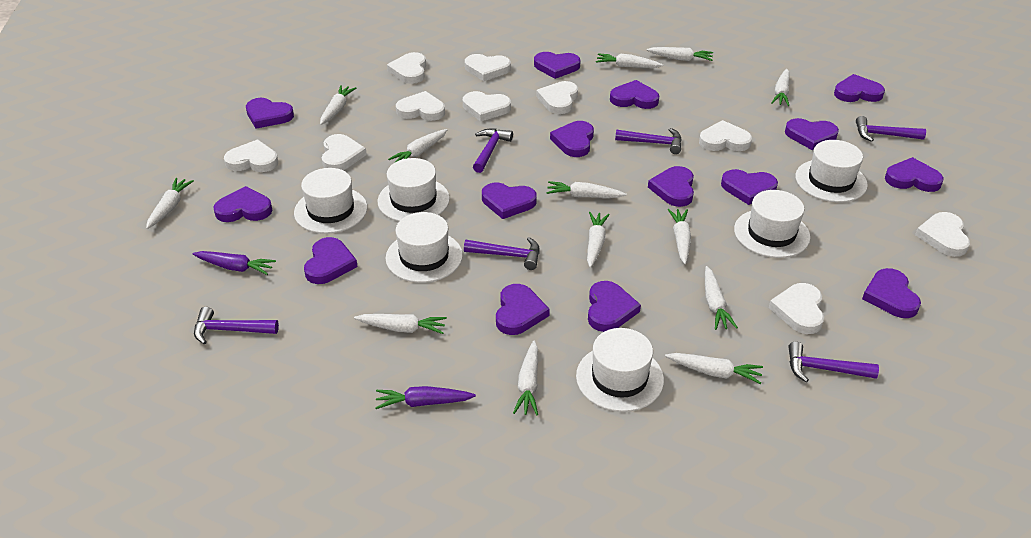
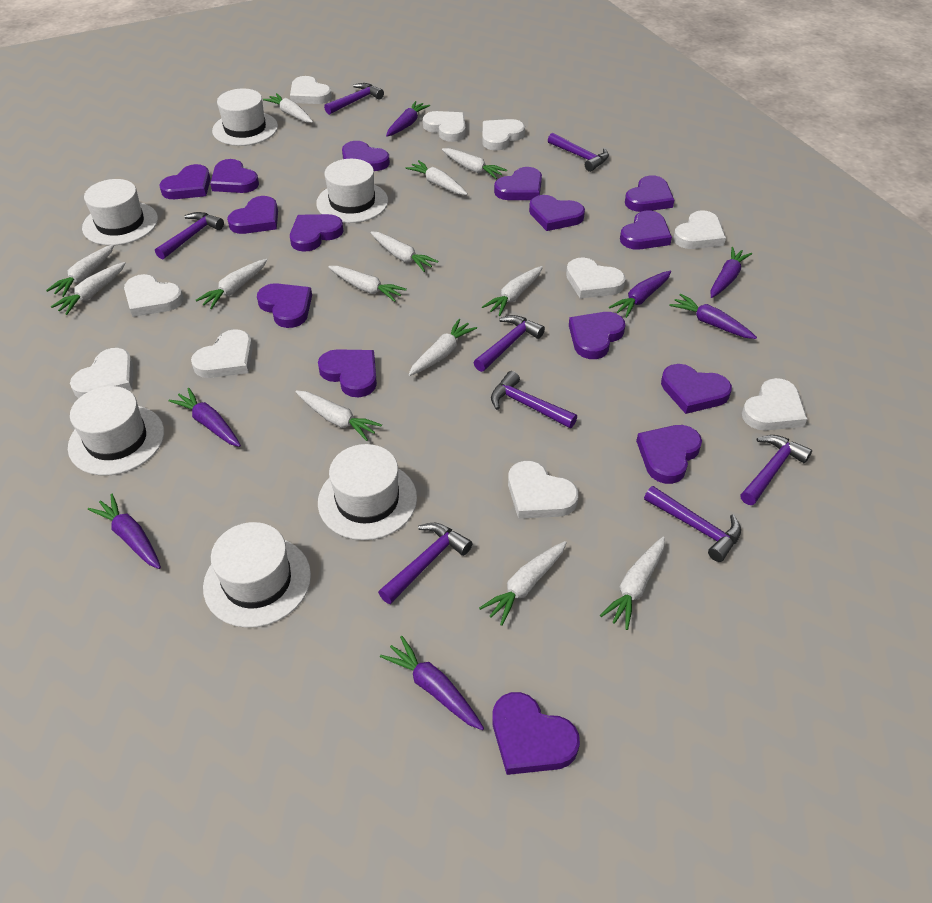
purple carrot: [192,251,276,275] [375,386,476,409] = 2 -> [88,494,161,569] [168,388,241,447] [380,636,484,730] [386,101,430,136] [609,271,671,318] [669,294,757,339] [711,247,752,298] = 7
purple hammer: [194,307,279,345] [464,237,539,270] [473,129,513,173] [615,128,682,154] [789,341,879,382] [856,116,926,142] = 6 -> [155,212,224,259] [324,83,384,115] [378,523,473,604] [473,315,545,372] [491,371,577,428] [548,133,609,172] [644,486,741,562] [740,435,812,505] = 8

